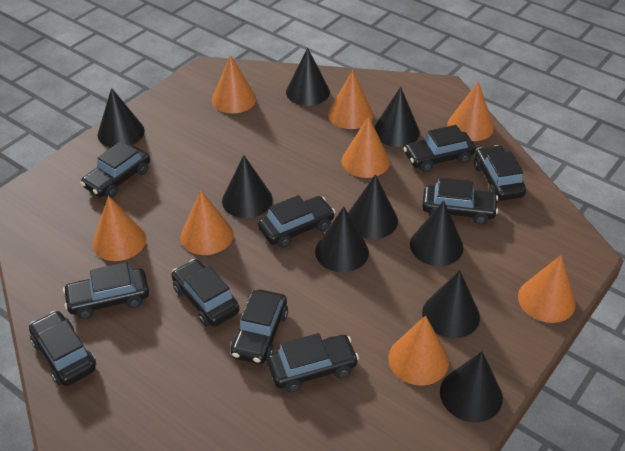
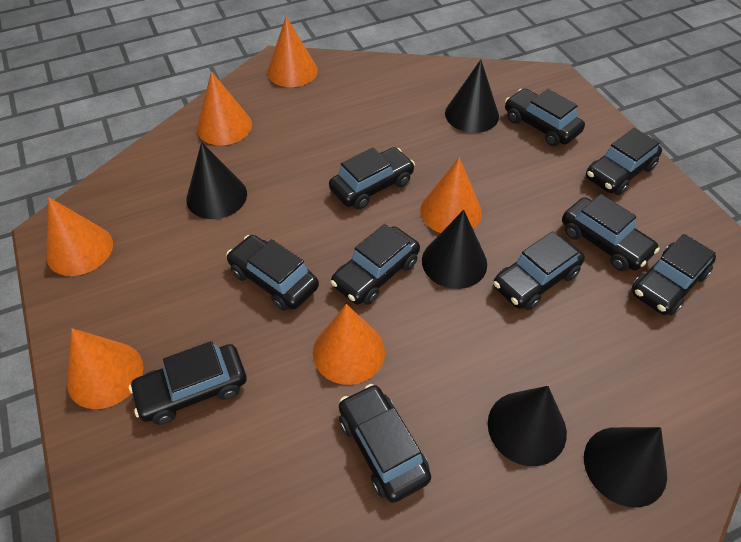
black cone: [98,88,145,147] [222,155,273,218] [286,48,330,106] [315,207,369,272] [348,175,398,239] [374,87,420,147] [410,201,463,266] [422,270,480,338] [440,351,503,422] = 9 -> [186,142,247,219] [422,210,487,289] [445,60,499,133] [488,386,567,466] [584,427,667,507] = 5
orange cone: [93,196,146,261] [180,191,233,255] [212,55,256,113] [328,70,373,129] [342,116,390,178] [388,315,449,386] [447,81,494,141] [518,255,576,323] = 8 -> [46,197,113,276] [67,328,143,409] [197,71,252,145] [267,16,318,87] [313,304,385,385] [420,157,482,233] = 6

